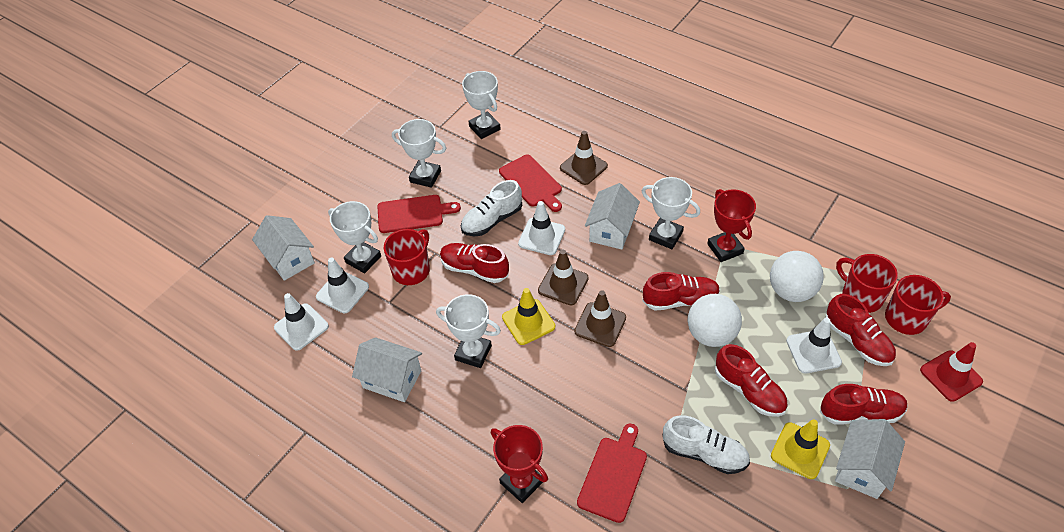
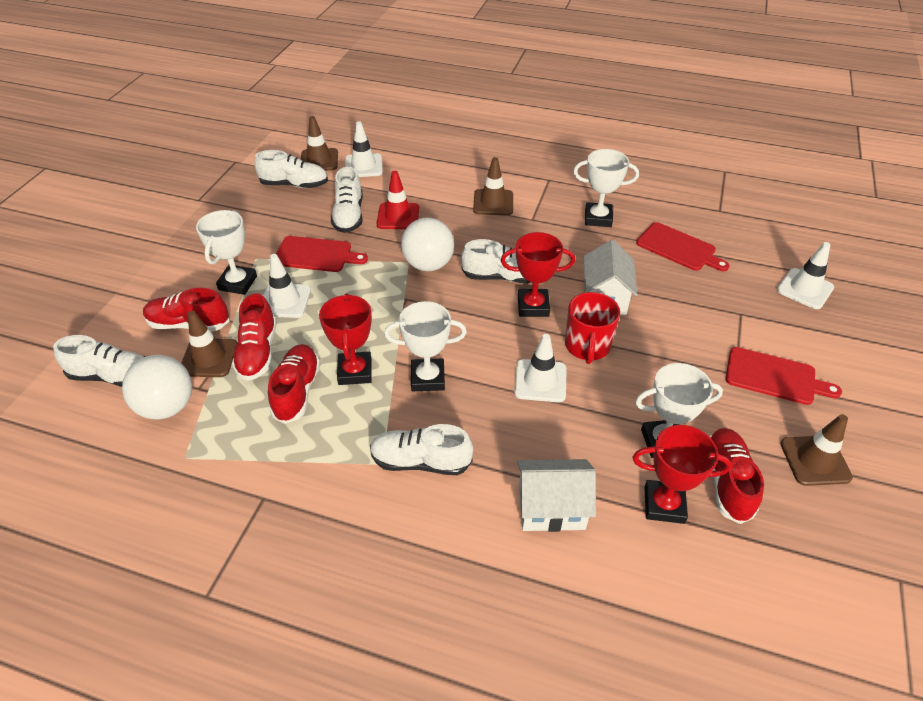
brown traffic cone: [538,250,589,305] [560,131,608,185] [574,290,626,347] = 3 -> [181,311,237,377] [301,116,338,171] [473,157,513,215] [780,414,853,486] = 4
red mug: [384,229,430,285] [836,254,898,313] [885,275,951,335] = 3 -> [565,292,620,364] = 1
red shoe: [440,243,509,283] [643,272,720,311] [715,344,788,417] [820,384,908,425] [825,294,896,366] = 5 -> [143,288,229,331] [232,293,277,381] [268,344,320,424] [709,428,764,524] = 4
red trophy: [491,425,548,503] [707,189,756,262] = 2 -> [319,293,372,385] [501,232,575,317] [633,425,732,524] = 3
white house: [252,215,315,281] [352,337,422,402] [585,183,640,250] [835,419,905,499] = 4 -> [517,459,596,532] [584,239,637,315] = 2
white shoe: [461,180,522,236] [662,415,750,474] = 2 -> [53,335,145,387] [254,150,328,188] [331,167,363,233] [370,424,473,475] [461,239,530,283] = 5
white trophy: [328,201,381,273] [392,119,446,188] [436,294,501,368] [462,71,501,139] [642,177,700,249] = 5 -> [196,210,257,295] [384,301,467,391] [573,149,639,227] [635,363,723,458] = 4
yellow traffic cone: [502,288,555,345] [771,419,830,479] = 2 -> none = 0

